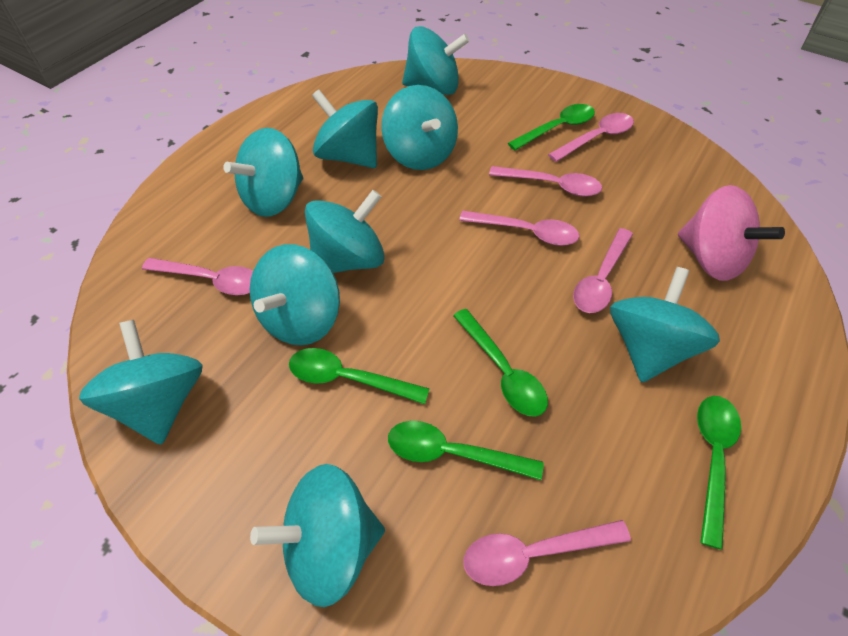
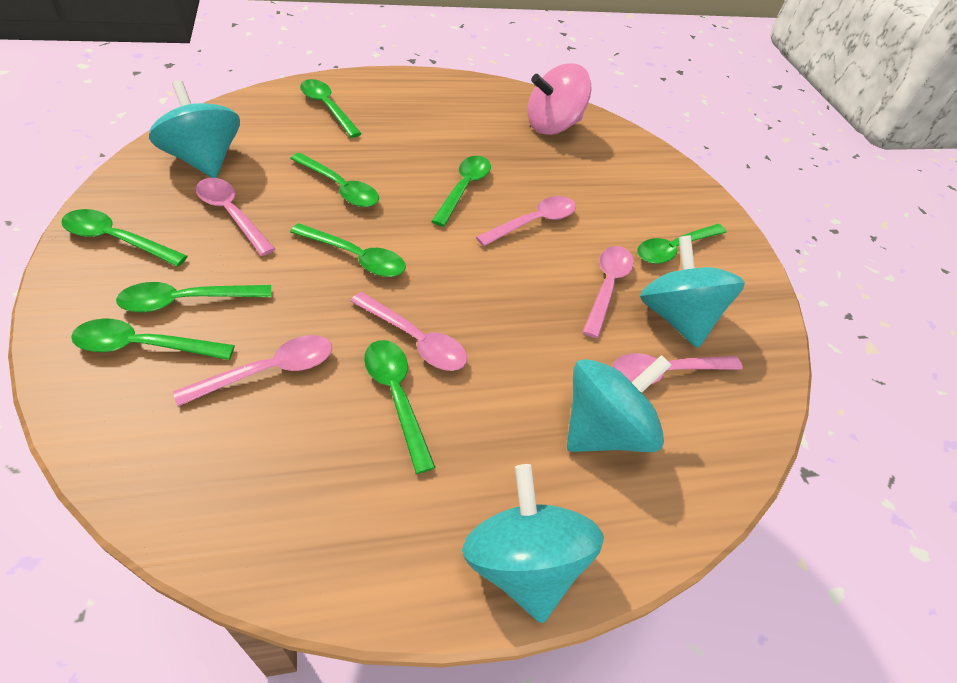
green spoon: [289,348,429,404] [388,421,544,480] [453,309,548,417] [508,104,595,150] [697,396,741,550] = 5 -> [61,209,188,267] [71,319,235,360] [116,282,271,312] [290,153,379,207] [290,223,406,277] [300,79,362,138] [364,340,436,474] [431,156,491,227] [637,224,727,264] = 9
turquoise spinning top: [79,320,203,445] [223,128,303,217] [250,244,340,346] [250,464,385,607] [305,190,385,273] [312,90,378,168] [381,85,458,170] [402,26,469,95] [610,267,720,382] = 9 -> [149,80,240,178] [462,464,604,623] [567,355,672,452] [640,235,745,348] = 4

